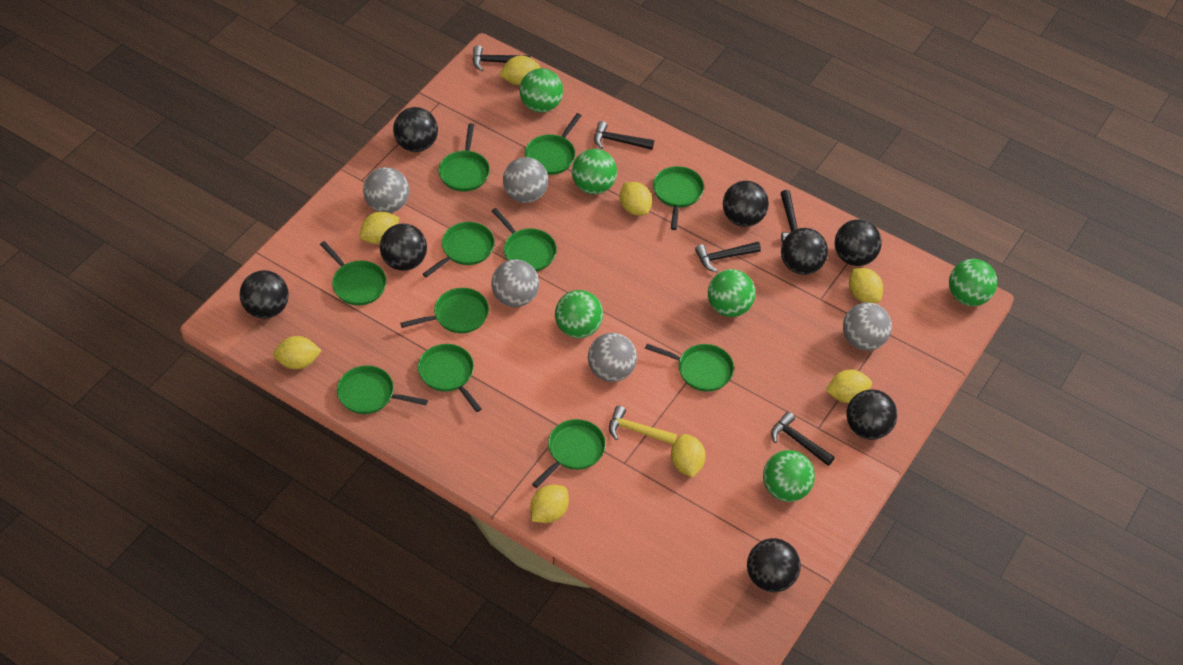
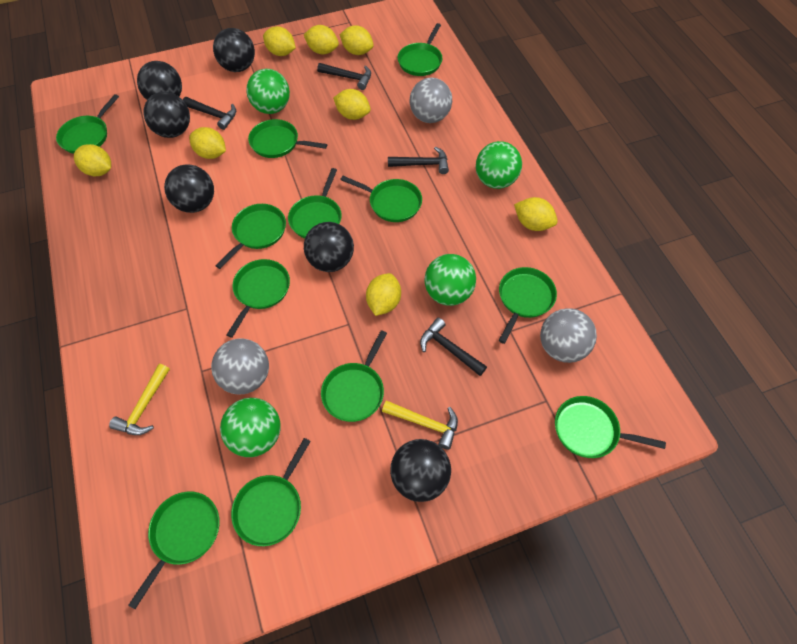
black ball: [240,270,289,319] [380,224,427,271] [393,107,438,152] [723,181,769,227] [747,538,801,592] [781,228,828,275] [834,219,882,266] [847,389,897,440] = 8 -> [137,61,182,100] [143,92,190,138] [164,164,214,213] [213,28,255,72] [304,222,354,272] [390,439,451,502] = 6
black hammer: [473,45,531,71] [594,121,654,150] [695,242,761,272] [771,412,835,466] [780,190,814,242] = 5 -> [183,97,236,130] [317,63,371,90] [388,147,449,174] [420,318,487,376] = 4
green ball: [519,68,563,113] [555,290,603,338] [572,149,617,194] [708,269,755,317] [763,450,815,502] [949,259,997,306] = 6 -> [220,398,281,457] [246,69,290,114] [425,254,476,306] [476,141,522,189] = 4
green pan: [320,241,387,306] [337,365,428,414] [400,288,489,333] [418,344,482,412] [423,222,495,278] [438,124,490,192] [492,208,557,271] [525,113,582,175] [532,419,606,488] [645,344,734,392] [653,166,704,230] = 11 -> [56,94,119,154] [128,492,220,609] [215,204,286,269] [227,259,290,338] [231,438,311,546] [248,119,327,158] [288,168,342,238] [321,330,387,422] [340,176,422,222] [398,23,442,76] [499,267,557,344] [555,396,666,458] = 12
grey ball: [363,167,409,213] [491,259,539,307] [503,157,548,203] [588,333,637,382] [843,302,892,351] = 5 -> [211,339,269,395] [410,77,452,123] [540,308,597,363] = 3
yellow hammer: [609,406,677,445] = 1 -> [109,364,170,435] [382,400,458,450] = 2

